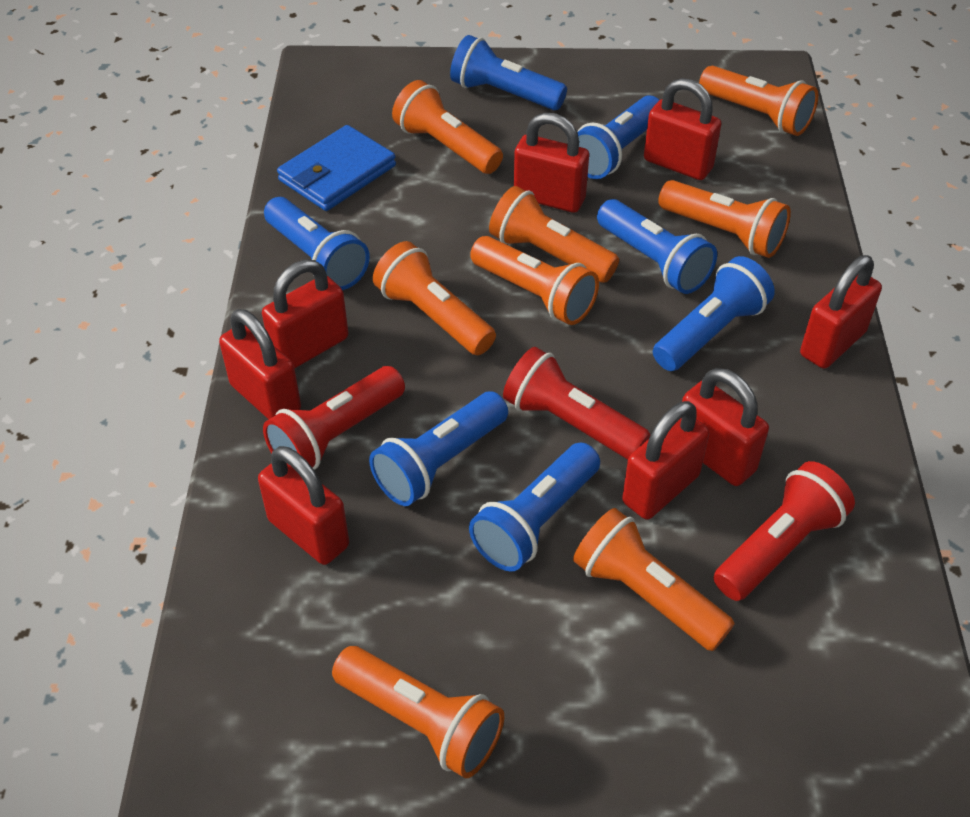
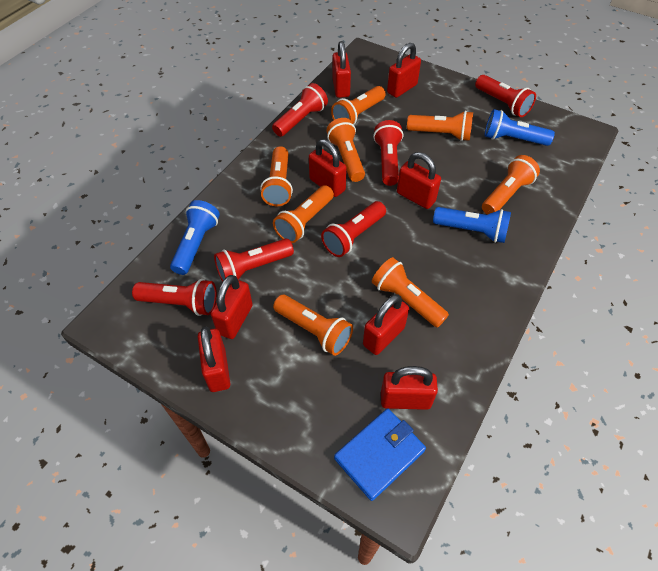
blue flashlight: [264,197,370,290] [369,392,508,506] [450,35,567,110] [469,443,600,572] [577,95,659,179] [597,199,717,294] [653,256,775,371] = 7 -> [170,200,220,275] [433,207,511,243] [485,109,555,146] = 3
red flashlight: [263,366,405,470] [503,347,650,460] [714,461,855,601] = 3 -> [132,279,217,316] [214,239,294,282] [272,83,328,137] [321,201,386,257] [373,120,403,186] [475,75,536,117] = 6

